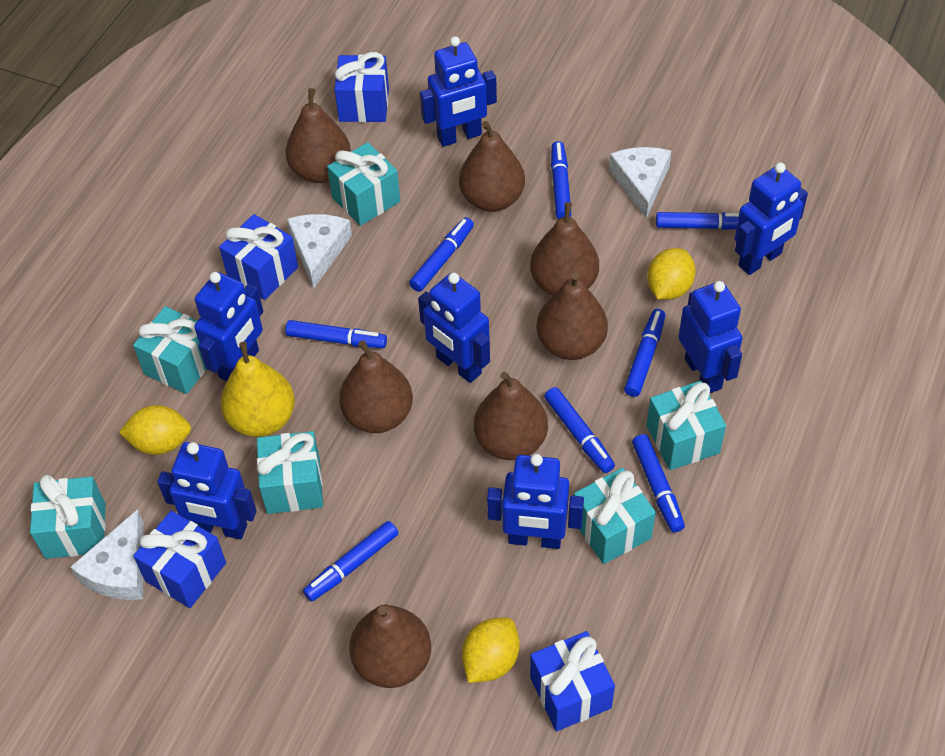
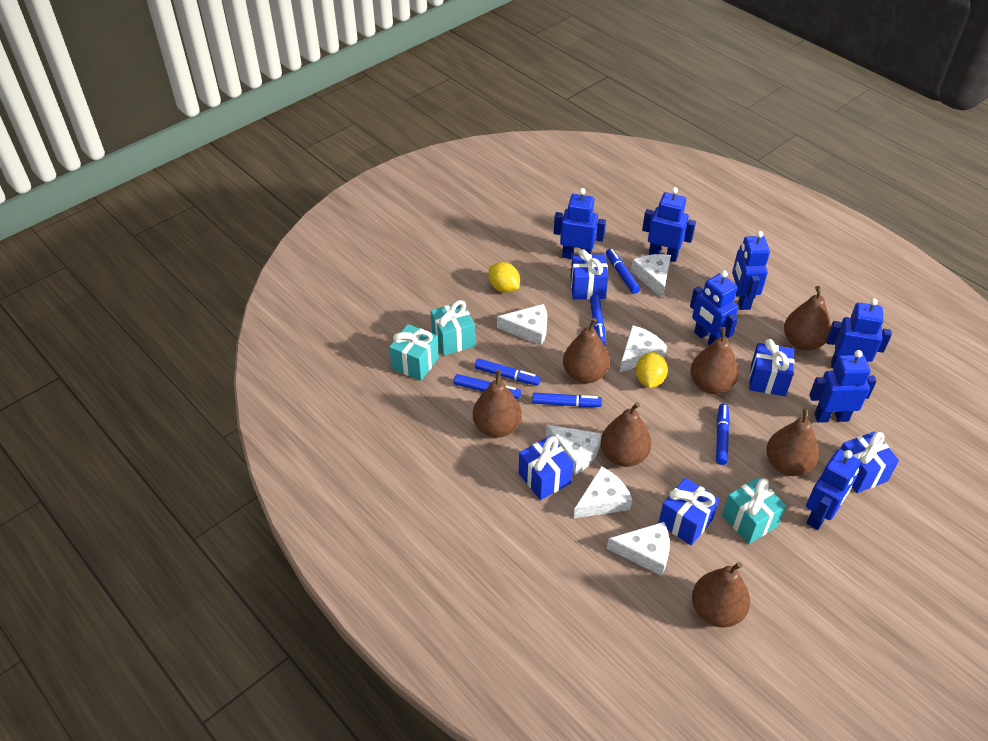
blue gift: [133,511,226,608] [219,214,298,300] [334,52,389,122] [530,631,615,731] = 4 -> [519,436,573,500] [571,249,608,300] [658,478,719,545] [749,339,795,396] [841,431,899,493] = 5
blue marker: [285,320,387,348] [303,521,398,601] [409,217,474,292] [544,387,615,473] [551,141,571,219] [624,309,666,397] [632,434,685,532] [656,212,739,230] = 8 -> [454,374,521,399] [475,358,541,386] [532,393,602,407] [590,295,606,345] [606,248,640,294] [716,404,730,465] = 6
turquoise gift: [30,475,106,559] [133,306,206,394] [257,431,323,514] [327,142,400,226] [574,468,656,564] [647,381,726,470] = 6 -> [389,324,439,381] [430,300,475,356] [722,477,786,544] = 3
white cheese: [70,509,144,600] [287,214,352,289] [609,147,671,219] = 3 -> [497,304,547,345] [546,425,602,475] [573,466,632,519] [607,522,670,576] [620,325,667,372] [631,254,671,298] = 6
yellow lemon: [119,405,191,455] [462,617,520,683] [647,248,696,300] = 3 -> [488,262,520,293] [636,352,668,388] = 2
yellow pear: [221,342,295,437] = 1 -> none = 0

